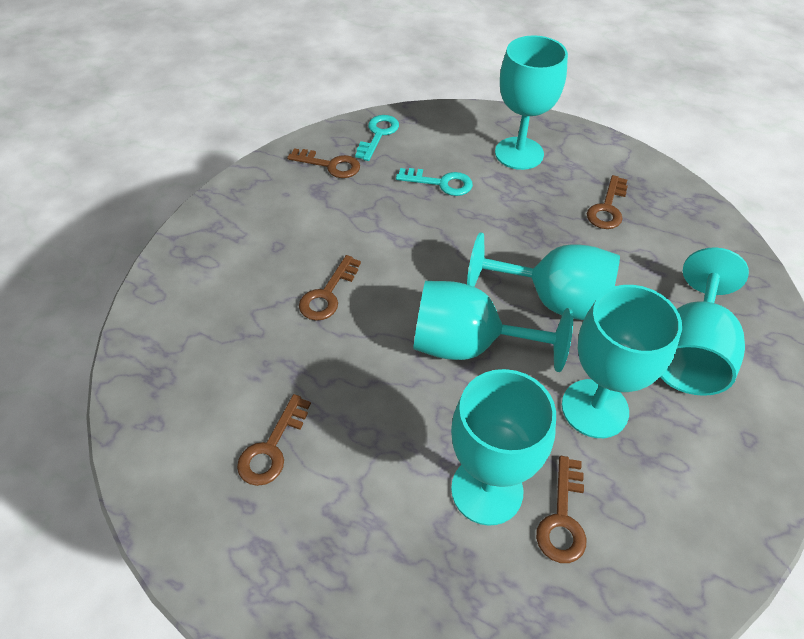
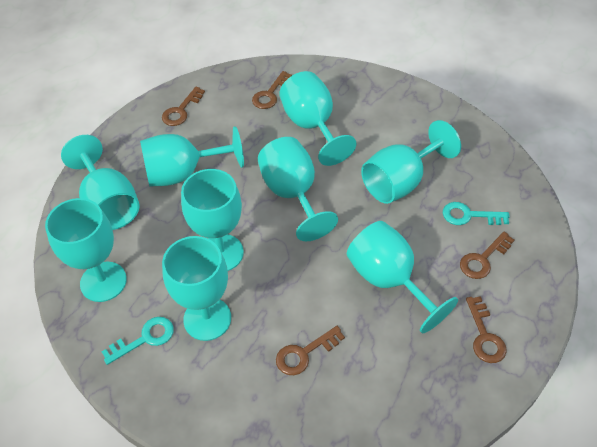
turquoise goblet: [413,281,573,372] [451,369,556,526] [467,232,620,320] [495,35,568,170] [562,285,682,438] [661,247,749,396] = 6 -> [45,198,127,302] [61,135,139,230] [140,126,244,187] [162,236,231,341] [181,169,244,271] [258,137,338,241] [279,71,357,166] [347,221,458,333] [361,120,461,204] = 9

